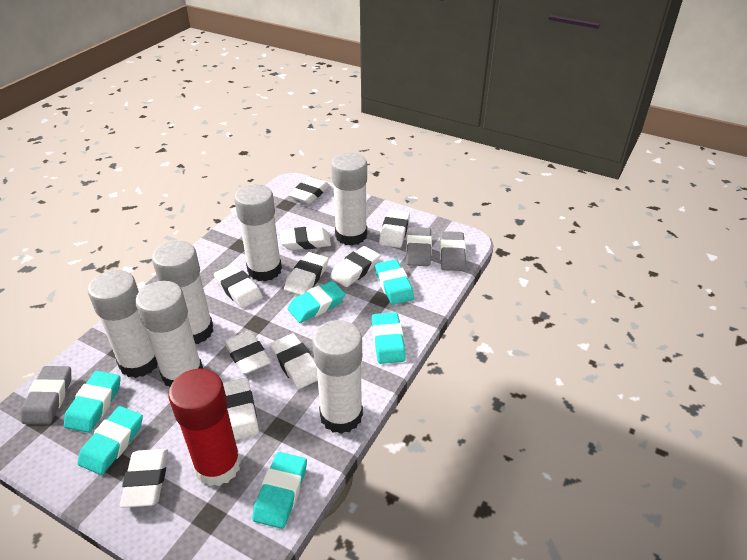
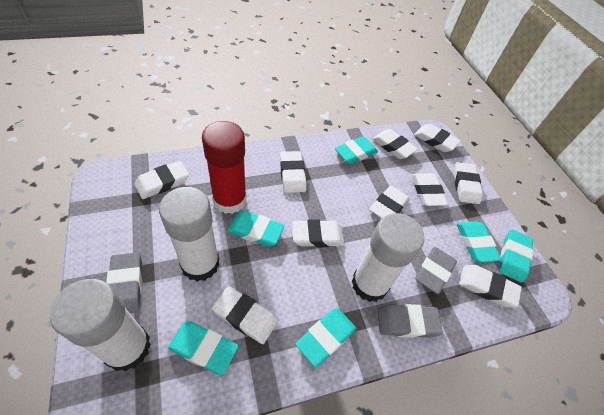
white glue stick: [88,270,158,378] [135,281,203,387] [152,241,213,344] [234,184,282,282] [312,320,363,434] [331,153,367,246] = 6 -> [50,279,151,372] [159,187,220,281] [352,213,424,302] = 3

